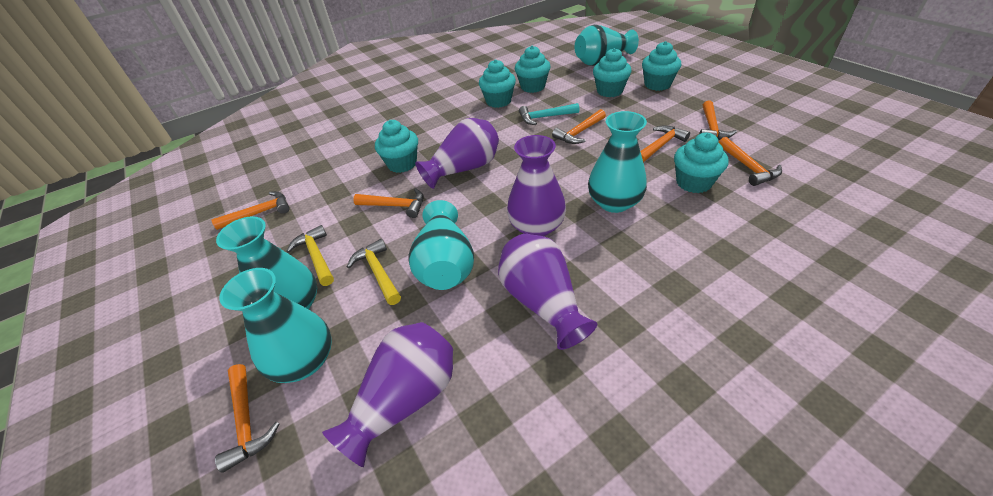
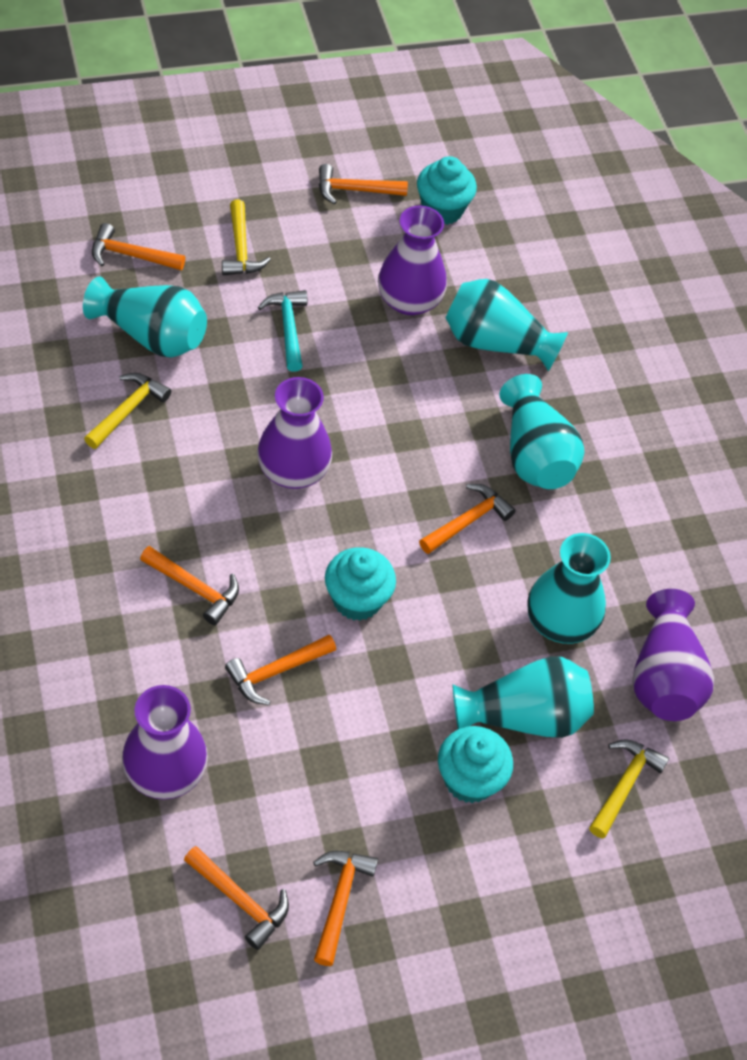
turquoise cupcake: [375,120,418,173] [479,59,516,108] [515,45,551,93] [593,48,632,97] [642,41,681,91] [674,133,729,193] = 6 -> [325,547,396,621] [417,156,477,225] [438,726,513,803] = 3
yellow hammer: [286,225,334,286] [347,239,401,305] = 2 -> [84,373,171,449] [222,200,271,275] [589,739,669,838] = 3

